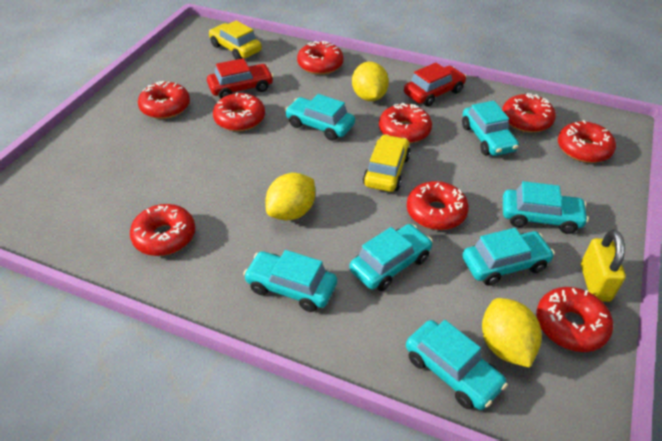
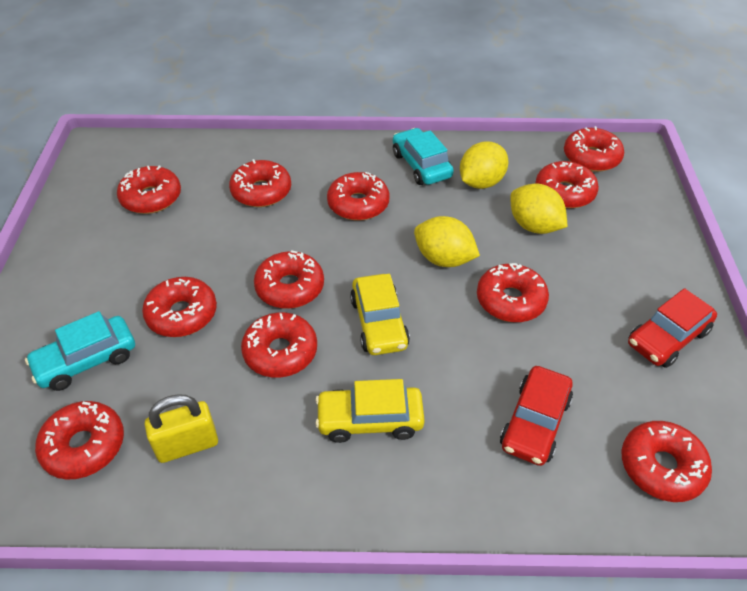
red donut: [130,204,195,256] [138,81,190,119] [213,93,265,131] [297,41,344,75] [379,103,432,143] [407,181,469,230] [502,93,556,133] [536,287,613,352] [558,120,616,163] = 9 -> [35,401,124,480] [117,166,181,214] [142,277,217,337] [229,159,291,207] [241,312,317,378] [254,250,324,309] [327,172,390,221] [477,263,549,322] [535,161,599,208] [564,126,624,172] [621,421,712,502] = 11
turquoise car: [243,250,337,312] [285,94,355,141] [349,224,433,291] [406,320,508,410] [462,101,519,156] [462,228,555,286] [503,181,589,234] = 7 -> [25,311,135,391] [393,128,454,185] = 2

